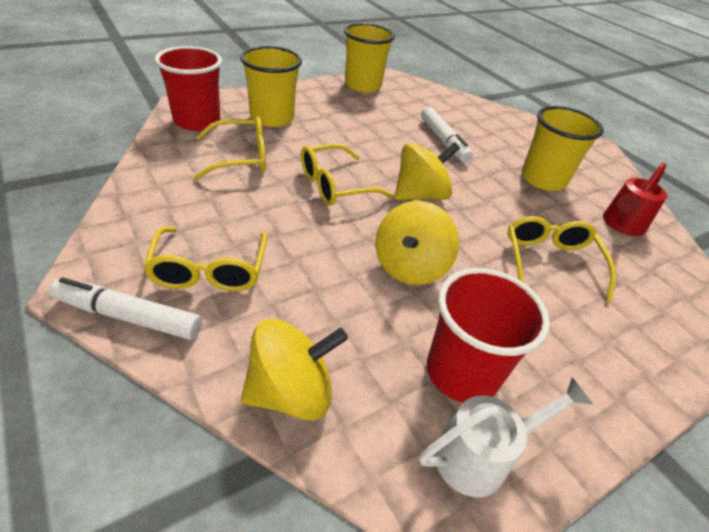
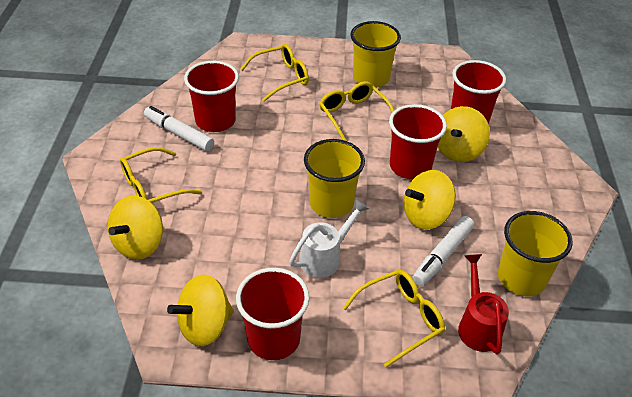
red cup: [155,46,222,131] [427,268,550,403] = 2 -> [184,61,239,132] [236,268,309,360] [389,104,447,179] [451,60,506,124] = 4
yellow spinning top: [241,319,348,421] [375,201,459,285] [395,142,460,200] = 3 -> [108,195,163,260] [167,275,234,346] [404,170,456,230] [438,106,490,162] = 4

